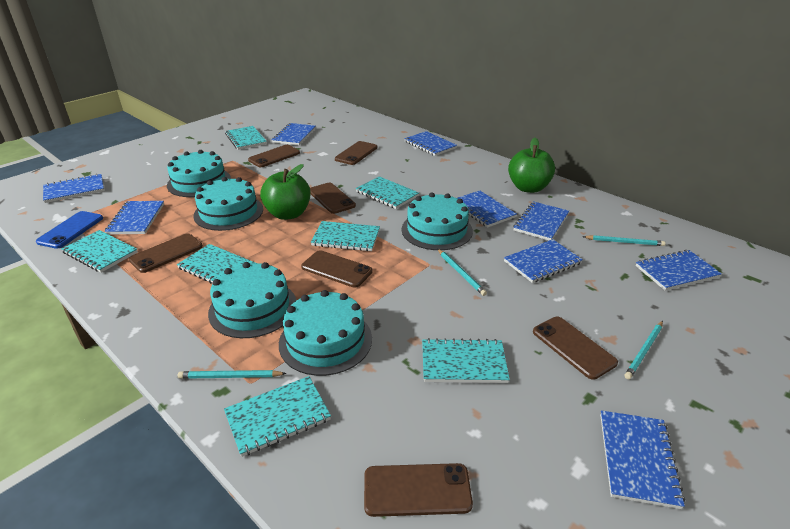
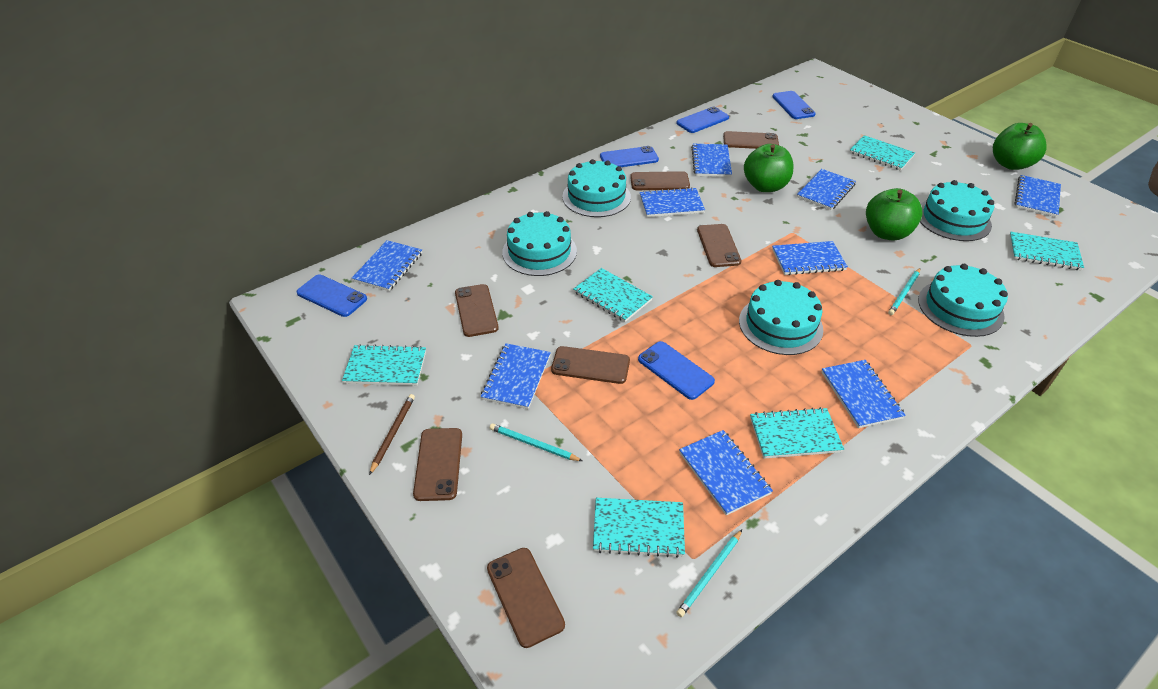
blue phone: [36,211,103,249] = 1 -> [296,275,367,317] [600,146,659,167] [638,341,715,400] [677,107,729,133] [772,91,816,119] = 5
brown pencil: none = 0 -> [369,394,415,475] = 1
green apple: [260,164,311,220] [508,138,555,193] = 2 -> [744,144,794,192] [866,188,923,241] [993,123,1047,170] = 3
turquoise notebook: [62,230,138,272] [177,244,255,283] [224,376,331,457] [225,126,267,150] [311,221,380,251] [356,176,419,209] [422,338,510,383] = 7 -> [342,344,426,386] [574,268,653,322] [593,498,685,558] [750,407,844,459] [849,135,915,171] [1009,232,1084,271] = 6
turquoise pencil: [178,370,287,379] [438,249,487,296] [583,235,666,246] [625,321,663,379] = 4 -> [490,424,582,461] [676,530,742,617] [888,268,920,315] = 3

